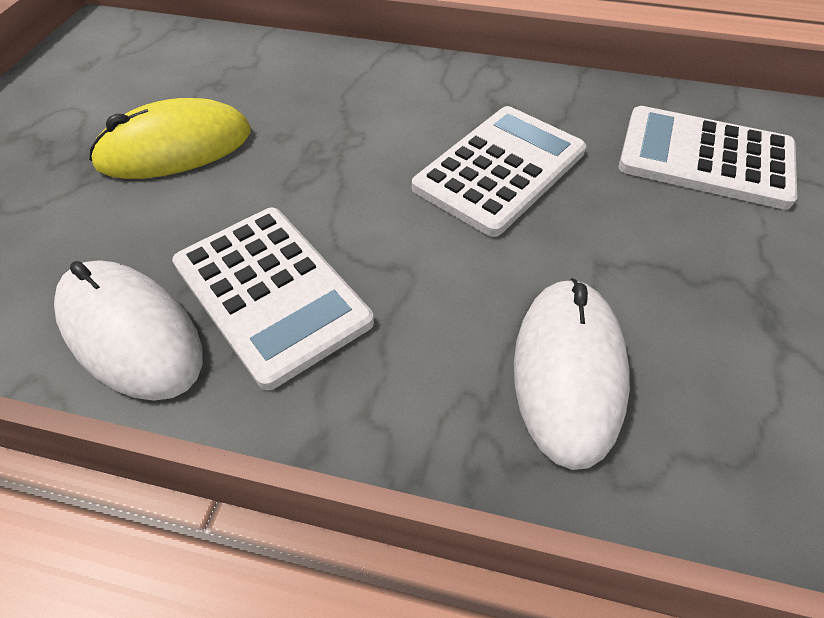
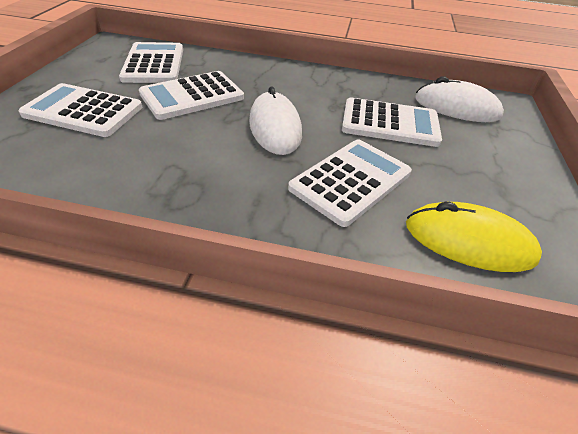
white calculator: [172,208,374,390] [412,106,586,237] [618,106,797,209] = 3 -> [18,83,142,137] [119,42,183,83] [139,71,244,120] [288,139,412,227] [342,98,442,147] = 5

